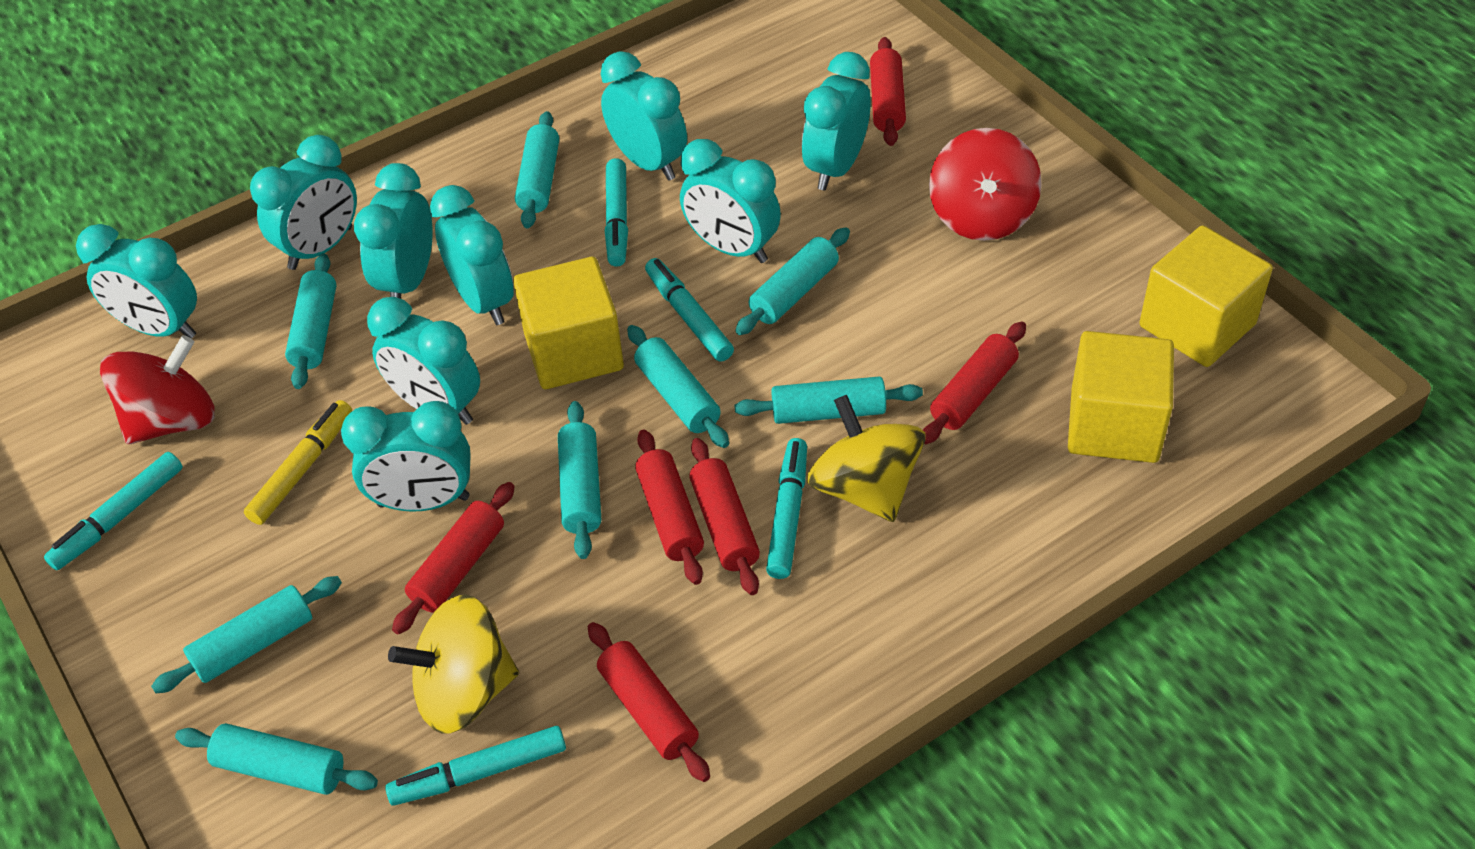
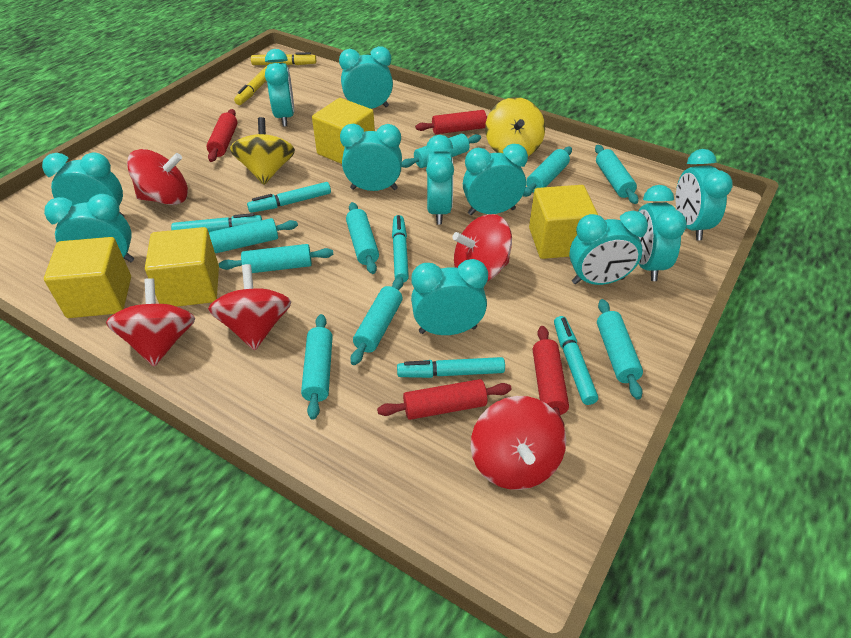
red rolling pin: [392,482,515,634] [588,622,710,782] [635,430,704,585] [689,438,760,595] [870,37,906,146] [923,321,1026,444] = 6 -> [206,109,237,162] [377,379,512,420] [415,110,488,134] [533,326,569,426] = 4
red spinning top: [100,335,215,444] [929,128,1042,241] = 2 -> [106,278,195,367] [127,149,188,205] [208,264,291,350] [452,214,512,282] [471,396,566,490] = 5
turquoise clock: [76,224,197,338] [250,135,357,270] [341,401,471,512] [354,163,433,299] [367,297,480,425] [430,185,514,325] [601,51,687,181] [680,139,781,263] [802,52,871,190] = 9 -> [42,152,125,217] [44,194,134,262] [265,49,294,127] [339,46,393,109] [340,124,402,191] [411,259,488,335] [426,135,454,225] [463,144,528,215] [569,211,648,285] [638,185,687,281] [676,149,733,240] = 11
turquoise rolling pin: [151,576,342,693] [175,723,378,795] [285,253,336,389] [515,111,559,228] [558,401,601,559] [627,325,729,448] [734,376,923,424] [735,227,850,335] = 8 -> [209,218,298,253] [219,244,334,273] [301,314,333,420] [346,202,379,274] [351,277,403,365] [401,134,481,168] [523,147,572,197] [595,145,639,204] [597,299,643,400] = 9
yellow cube: [513,257,624,389] [1068,331,1174,463] [1139,225,1273,367] = 3 -> [44,237,131,318] [145,227,219,307] [312,98,375,164] [529,185,598,259] = 4
yellow marker: [244,400,352,525] = 1 -> [234,66,267,105] [251,52,316,65] = 2

